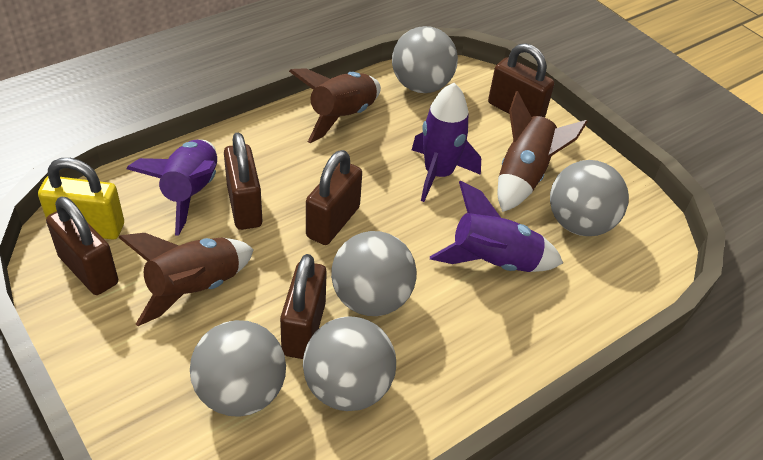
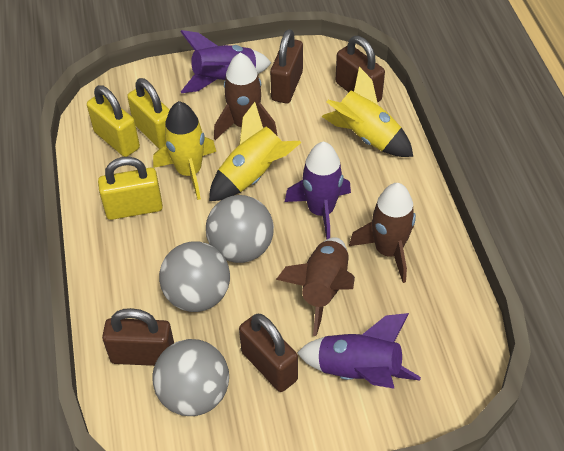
brown padlock: [46,196,118,295] [224,133,262,230] [280,254,327,359] [306,150,362,245] [488,43,555,118] = 5 -> [102,308,174,366] [239,314,298,392] [270,29,303,103] [336,36,385,102] = 4
grey ball: [190,320,286,417] [303,316,396,411] [331,231,417,316] [392,26,458,93] [550,160,629,236] = 5 -> [152,339,229,416] [159,241,230,312] [206,195,274,263] = 3
yellow padlock: [38,158,124,240] = 1 -> [87,85,140,157] [98,157,163,220] [127,78,170,149] = 3
yellow rocket: none = 0 -> [153,101,216,200] [209,102,301,201] [321,67,413,157] = 3

